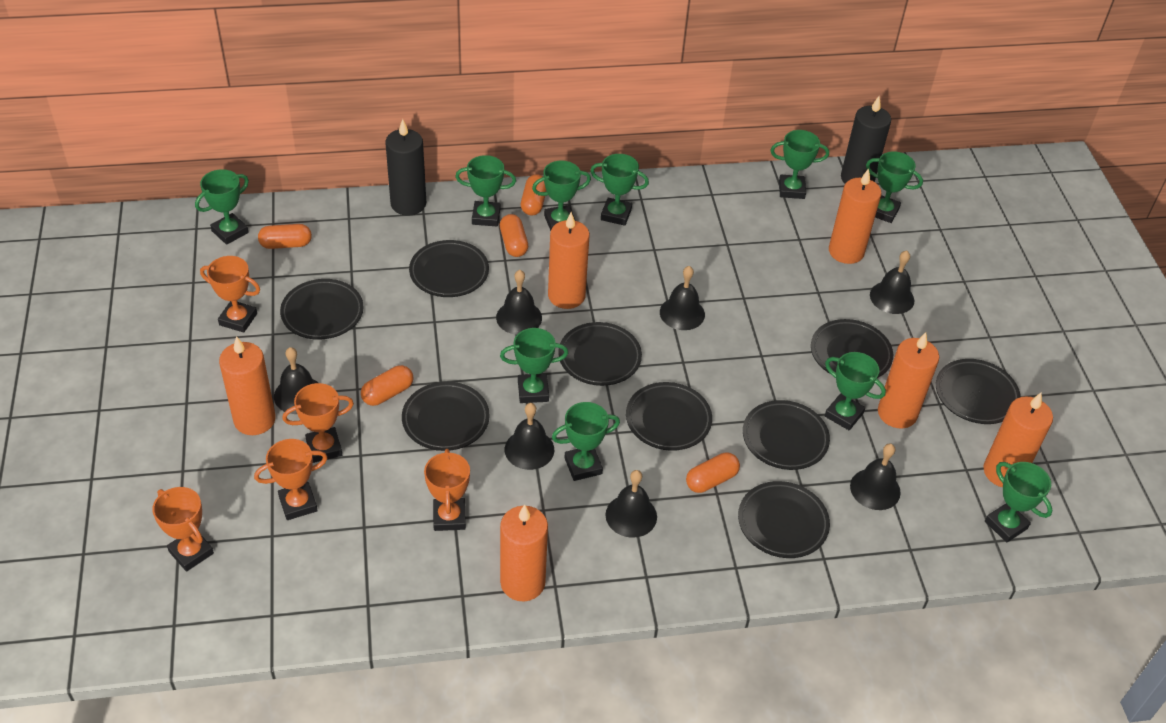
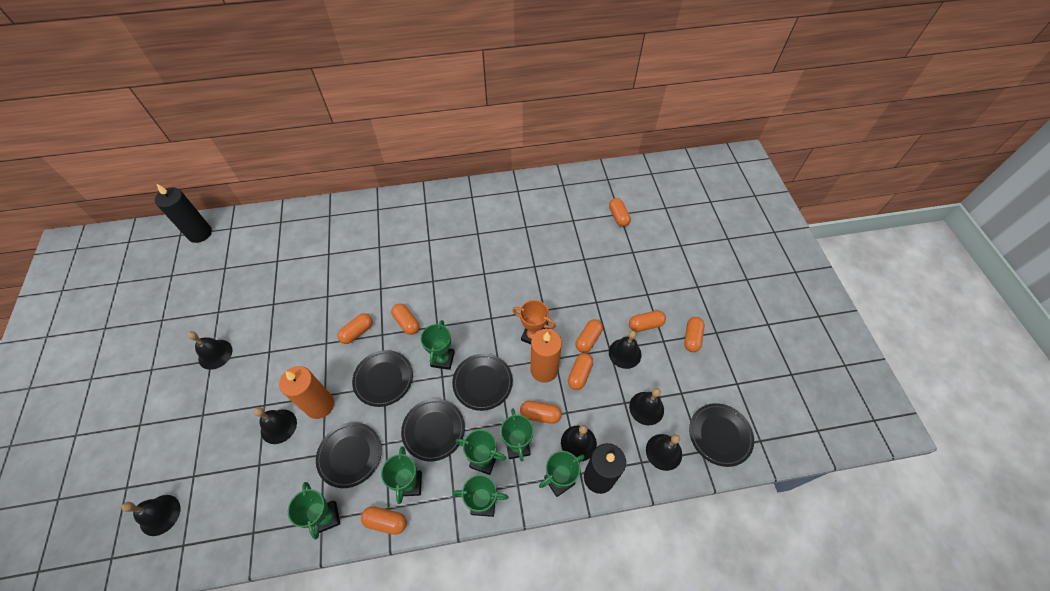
black plate: [280,279,363,340] [402,382,490,451] [409,240,489,297] [558,322,642,386] [626,382,712,451] [738,481,830,558] [743,400,830,470] [811,319,893,377] [936,359,1021,424] = 9 -> [316,422,382,488] [352,350,413,407] [401,399,465,462] [452,354,513,411] [689,403,754,467] = 5
green trophy: [195,169,249,245] [455,155,516,226] [500,328,568,403] [532,160,591,231] [552,402,620,481] [590,154,649,226] [770,130,829,199] [825,352,886,430] [866,151,923,223] [985,462,1052,543] = 10 -> [288,482,340,540] [381,446,422,504] [421,320,455,370] [452,475,509,517] [456,430,506,475] [500,408,534,462] [539,451,585,497] = 7
orange candle: [219,336,276,435] [500,504,548,601] [548,212,590,309] [829,168,881,264] [878,332,939,429] [983,393,1053,487] = 6 -> [279,366,334,419] [530,329,562,383] = 2
orange capsule: [258,224,312,249] [361,365,413,406] [500,214,528,257] [521,174,546,215] [686,452,740,493] = 5 -> [337,313,373,344] [361,506,407,535] [391,304,420,335] [520,401,562,424] [568,353,593,390] [576,319,603,353] [609,198,631,227] [629,310,666,332] [684,317,705,352] = 9
orange trophy: [153,487,214,572] [200,256,260,333] [254,439,327,520] [282,383,354,463] [424,449,470,531] = 5 -> [512,300,556,344] = 1

